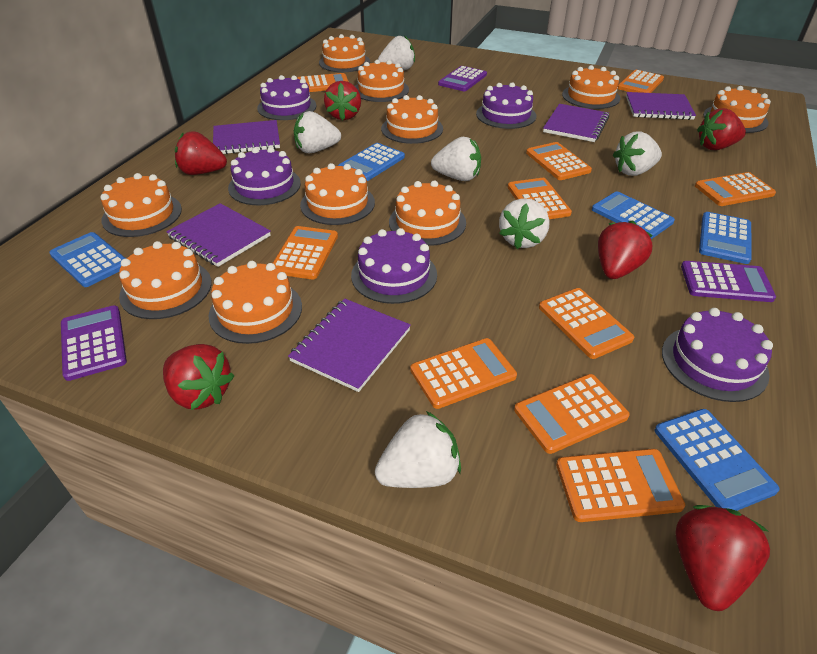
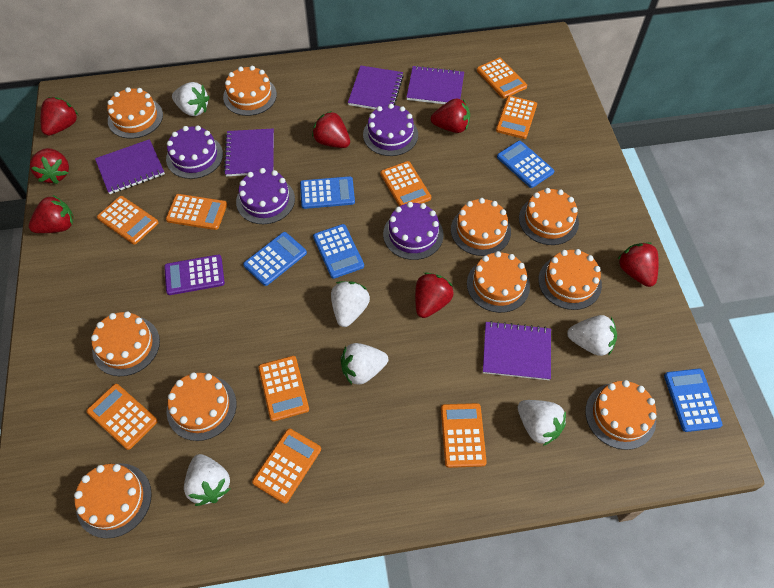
orange calculator: [273,226,338,279] [297,73,349,92] [410,338,517,409] [508,178,572,219] [514,374,630,454] [526,142,592,180] [539,288,634,359] [556,449,685,522] [618,70,664,93] [695,172,776,206] = 10 -> [87,384,158,450] [97,196,159,244] [166,194,227,230] [252,429,321,504] [258,356,309,422] [380,161,431,206] [441,403,487,468] [477,58,527,99] [496,96,537,139] = 9
purple cake: [228,147,301,205] [257,75,316,120] [351,228,437,304] [476,82,536,129] [662,308,773,402] = 5 -> [166,125,223,179] [236,168,295,224] [363,104,418,156] [383,202,444,260] = 4
purple calculator: [61,305,127,381] [438,66,487,91] [681,261,776,302] = 3 -> [164,255,225,295] = 1
red strawberry: [163,344,234,410] [175,131,227,175] [324,81,361,121] [598,220,653,279] [675,505,770,611] [697,108,746,150] = 6 -> [29,195,73,233] [30,148,69,184] [40,97,78,136] [312,111,350,148] [415,272,454,318] [431,98,470,133] [618,242,659,287] = 7

